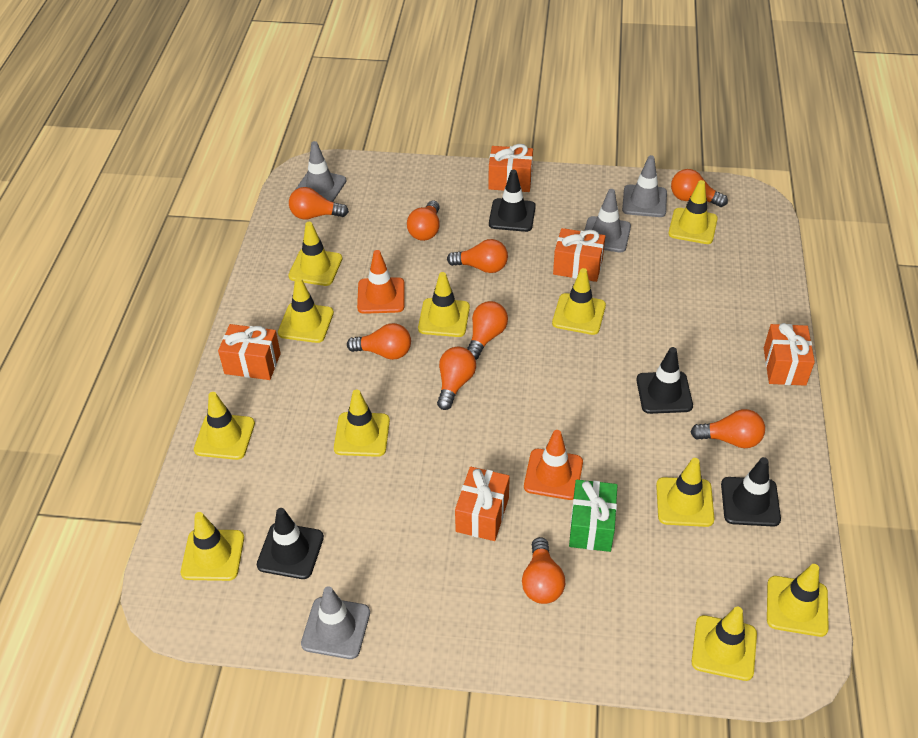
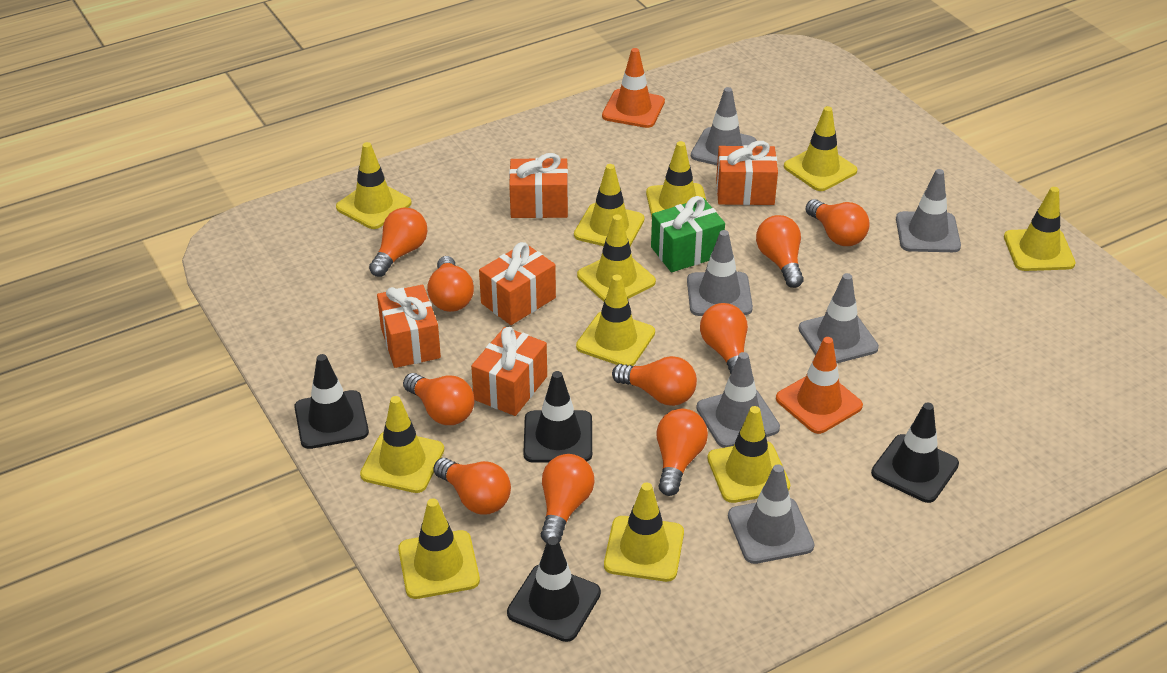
grey traffic cone: [295,141,346,202] [301,586,370,659] [584,189,631,253] [622,155,667,217] = 4 -> [687,230,753,316] [691,87,757,165] [696,352,780,448] [728,464,814,564] [798,273,879,363] [896,169,961,252] = 6
orange light bulb: [289,187,349,220] [347,323,411,360] [407,201,440,241] [437,347,476,410] [447,239,508,273] [467,301,508,360] [522,537,565,604] [671,169,728,207] [690,409,765,448] = 9 -> [369,208,427,277] [403,373,475,425] [427,256,474,312] [433,458,511,515] [541,454,594,543] [612,356,697,406] [657,409,708,496] [700,303,748,374] [756,215,803,288] [806,199,870,246] = 10

